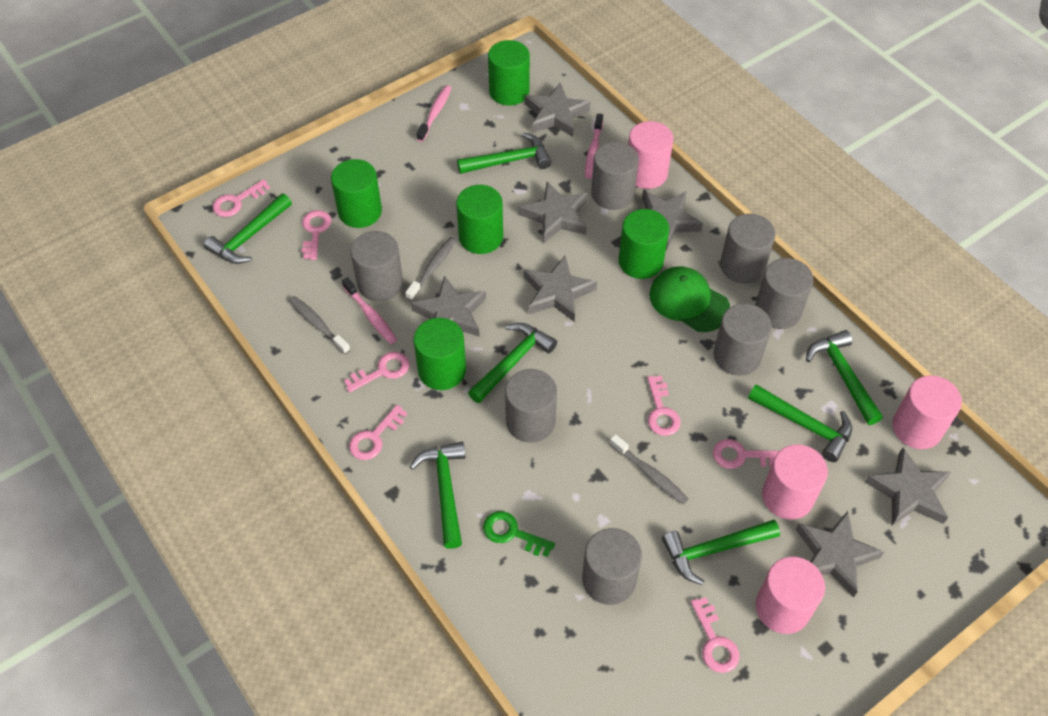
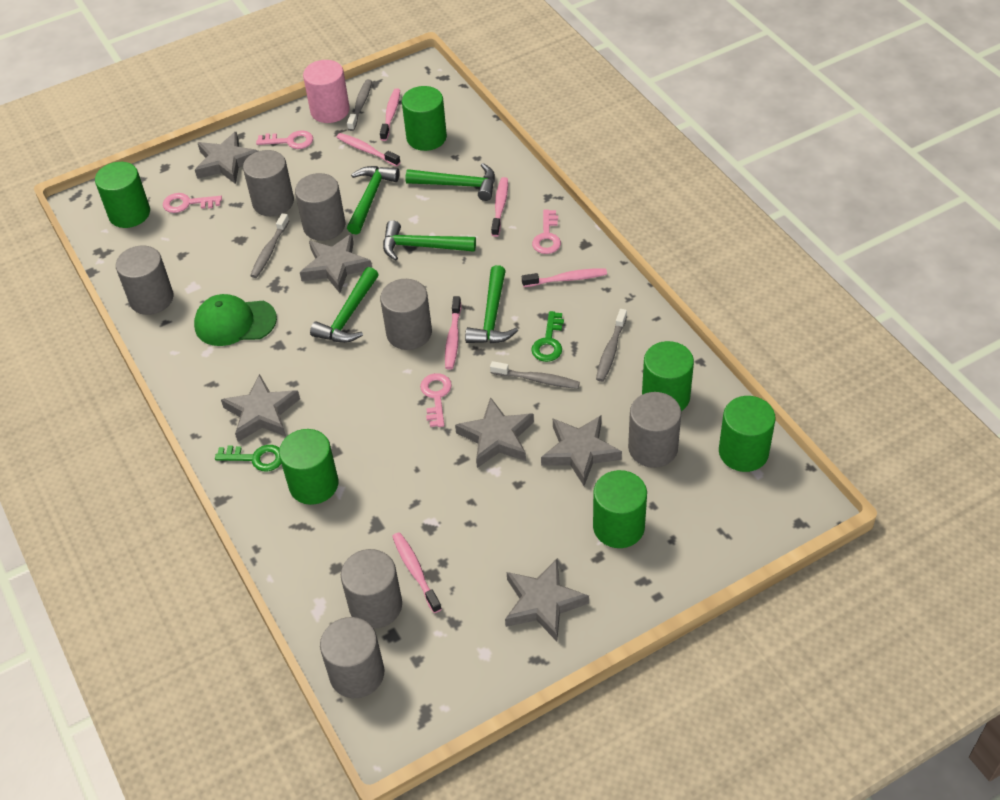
green cylinder: [331,159,382,228] [413,318,466,390] [456,185,503,254] [488,40,530,106] [619,209,669,279] = 5 -> [95,162,150,228] [279,429,339,505] [402,86,447,151] [593,470,647,548] [642,341,694,411] [719,396,776,472] = 6
green hammer: [204,193,292,264] [410,442,465,549] [457,132,552,174] [468,323,557,403] [662,520,780,585] [748,384,852,462] [806,330,883,425] = 7 -> [310,267,379,343] [347,166,400,235] [383,220,476,261] [406,163,495,201] [465,265,518,343] = 5
green key: [483,511,555,557] = 1 -> [215,445,281,471] [531,311,564,362] = 2
grey star: [411,276,486,337] [519,182,588,244] [524,256,597,322] [525,83,591,137] [642,190,703,251] [796,511,884,597] [865,447,951,526] = 7 -> [195,131,258,184] [221,374,300,442] [300,234,372,293] [455,397,534,468] [505,559,589,641] [541,415,622,486] = 6
grey toothbrush: [289,296,351,354] [405,237,456,301] [610,434,689,505] = 3 -> [250,213,289,278] [347,79,372,131] [490,361,580,389] [596,309,627,382] = 4
pink cylinder: [628,121,673,189] [756,557,825,634] [762,444,828,520] [892,375,962,449] = 4 -> [303,60,350,123] = 1
pink key: [212,179,270,217] [301,210,331,260] [344,352,409,393] [349,405,407,460] [647,376,681,436] [691,597,740,673] [713,439,779,469] = 7 -> [163,193,222,213] [256,130,313,149] [420,373,452,427] [532,209,561,254] = 4
pink toothbrush: [342,277,397,344] [416,85,451,142] [585,114,603,179] = 3 -> [336,133,400,167] [380,88,400,141] [392,532,442,613] [445,296,461,370] [491,177,508,237] [522,268,607,287] = 6

